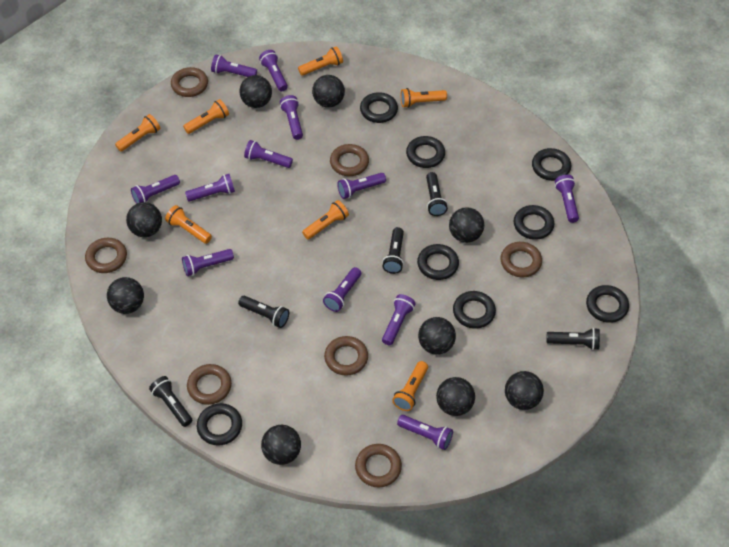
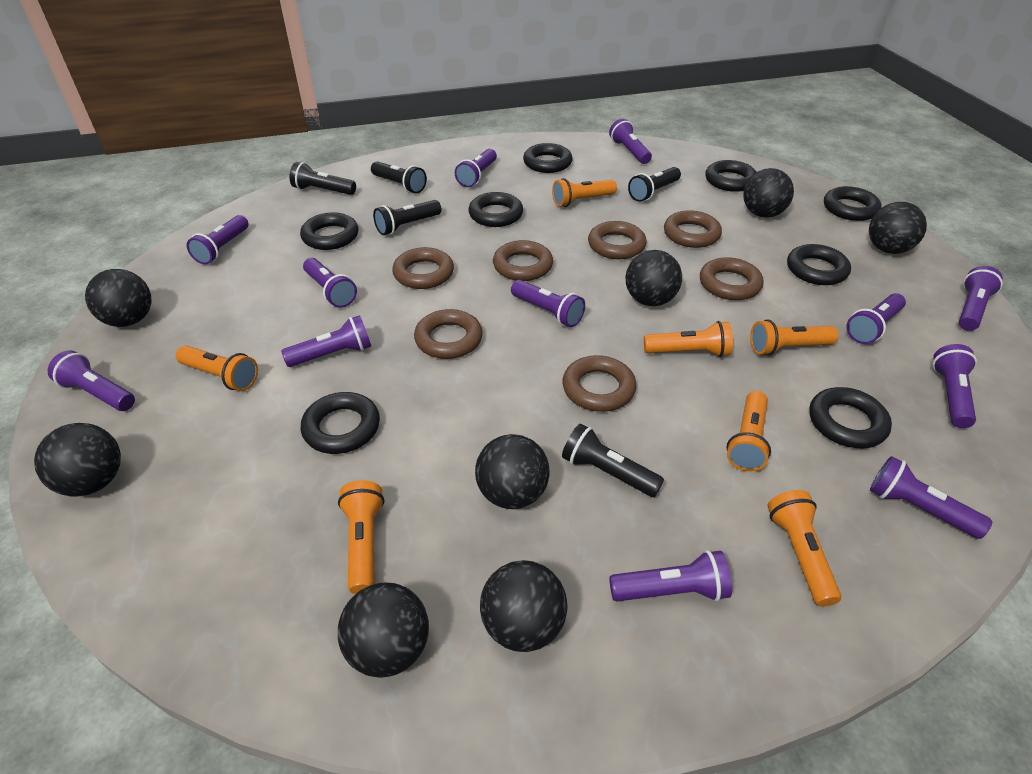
black ball: [107,277,144,314] [126,202,162,237] [239,75,272,108] [261,425,301,465] [312,75,345,108] [418,317,456,355] [436,377,475,416] [449,207,484,243] [505,371,544,410] = 9 -> [34,423,121,497] [85,269,152,327] [338,583,429,678] [475,434,550,509] [480,560,568,652] [626,250,682,306] [743,168,794,218] [869,202,927,254] = 8

